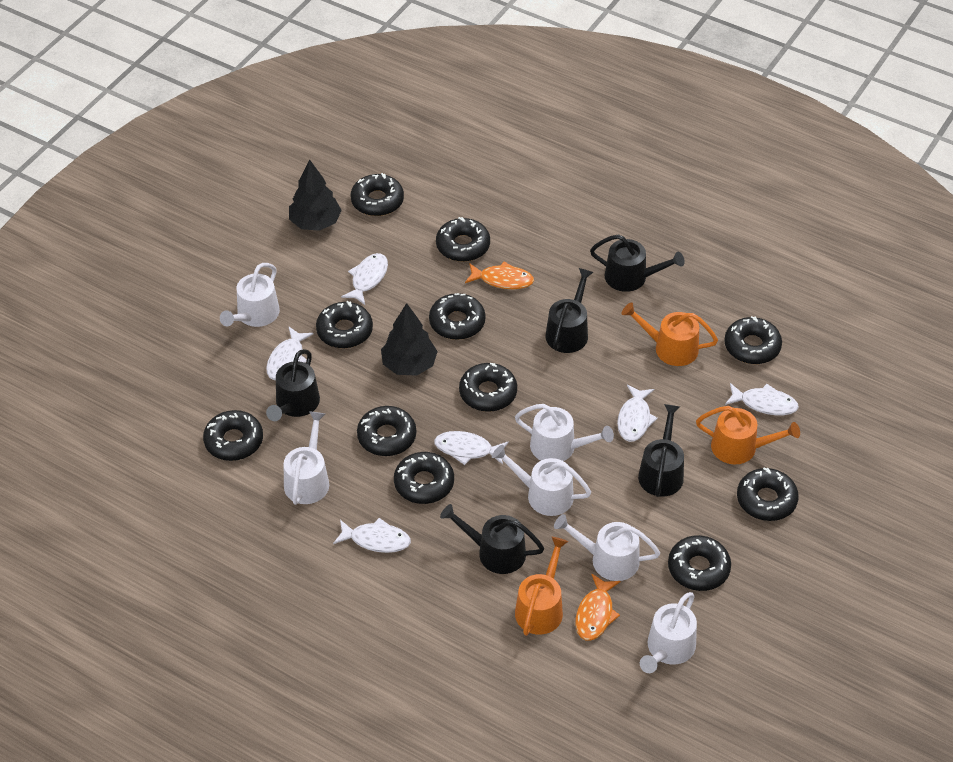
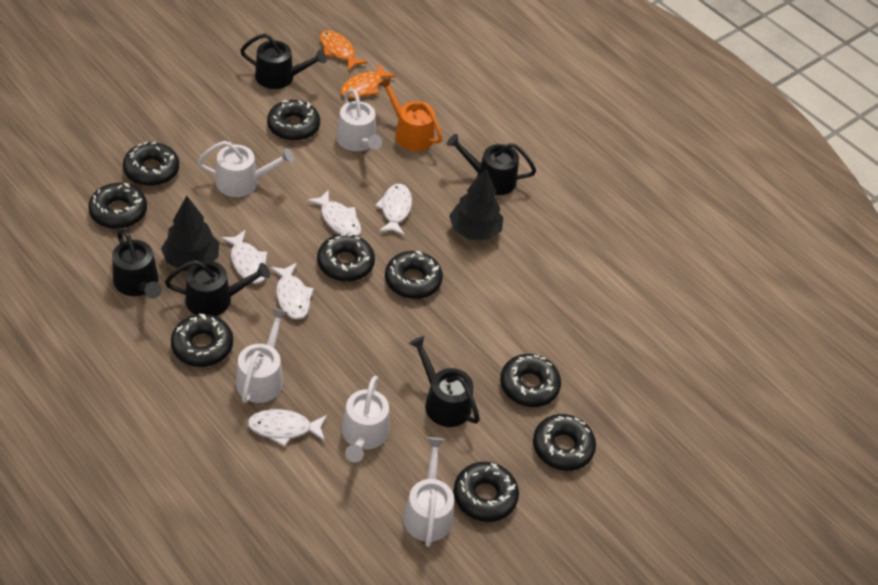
black donut: [203,410,263,461] [316,301,373,348] [351,173,404,216] [357,406,416,456] [394,452,454,504] [429,293,486,340] [436,217,490,262] [459,363,517,412] [668,535,731,591] [724,316,782,364] [737,467,799,521] = 11 -> [88,183,147,229] [123,142,179,186] [171,313,233,367] [267,100,320,141] [317,234,375,281] [385,251,443,299] [454,462,519,522] [500,354,561,407] [533,414,596,471] = 9
orange watering can: [515,537,568,636] [622,302,718,366] [696,406,800,465] = 3 -> [379,77,442,151] = 1
white fish: [266,326,313,380] [333,518,411,553] [341,253,388,305] [434,431,509,465] [617,385,658,442] [725,383,799,415] = 6 -> [220,230,267,284] [248,409,327,447] [270,263,314,319] [307,190,361,236] [375,184,412,236] = 5
white watering can: [220,263,280,327] [284,411,329,505] [492,445,591,516] [515,404,614,461] [554,514,660,581] [640,592,697,673] = 6 -> [197,141,294,197] [236,308,288,403] [336,89,382,151] [342,376,389,462] [403,437,454,547] = 5

